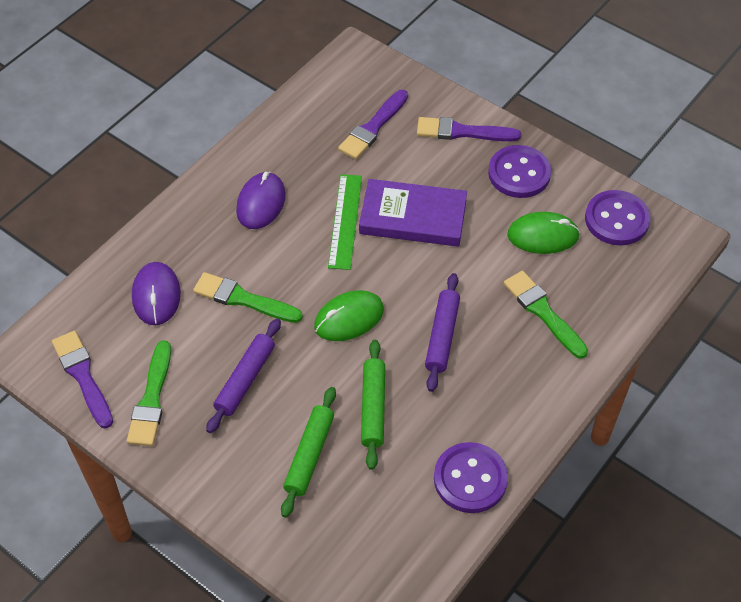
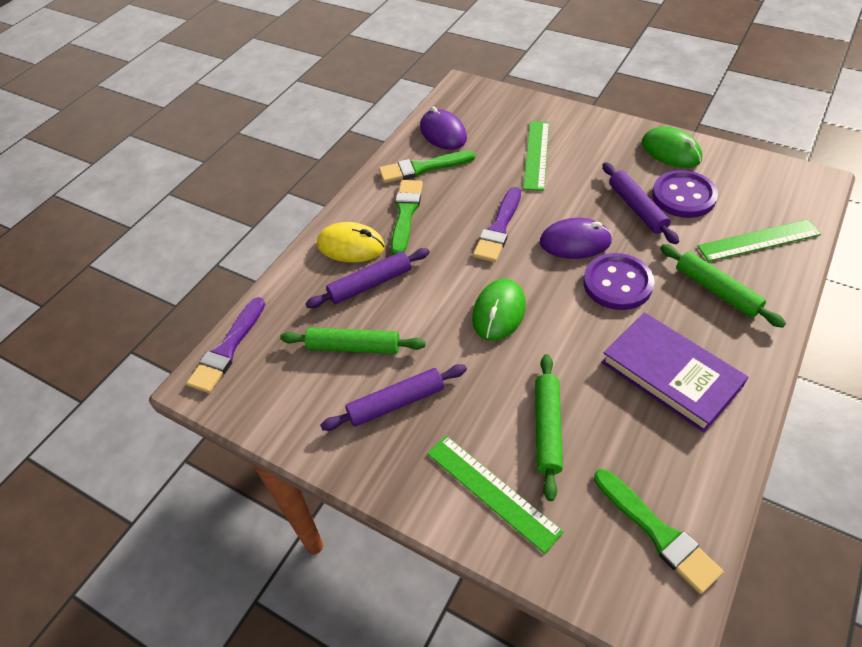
green rolling pin: [281,387,336,518] [361,340,385,470] = 2 -> [280,327,426,354] [535,354,563,501] [660,244,786,328] = 3
green ruler: [328,174,362,270] = 1 -> [427,435,564,554] [523,121,549,191] [697,219,821,262] = 3
purple brush: [52,330,113,428] [338,90,408,159] [417,117,521,141] = 3 -> [186,297,265,393] [473,187,521,262] = 2
purple button: [434,442,508,513] [488,145,551,198] [585,190,651,245] = 3 -> [583,253,654,310] [652,170,718,218] = 2
purple rolling pin: [206,318,281,433] [425,273,460,392] = 2 -> [305,248,430,308] [320,364,467,431] [603,162,679,244] = 3
yellow mouse: none = 0 -> [317,222,385,262] = 1

